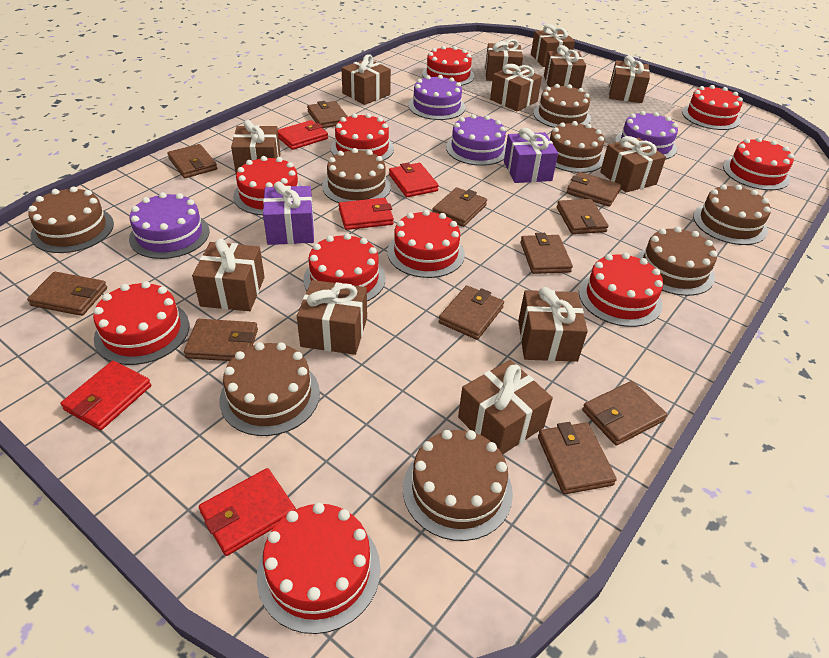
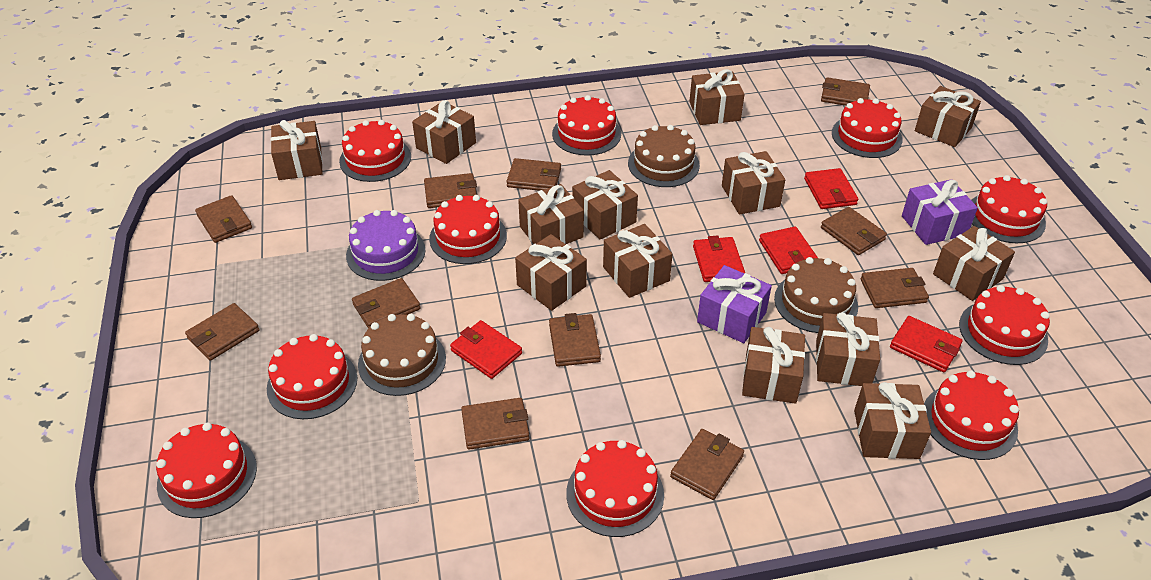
brown cake: [28,186,114,253] [220,342,320,436] [322,148,391,203] [403,430,513,541] [533,84,591,128] [550,121,604,173] [636,227,717,296] [693,184,771,245] = 8 -> [358,314,446,396] [628,125,700,187] [774,257,858,333] = 3
brown gift: [192,239,265,311] [231,120,280,174] [297,280,367,355] [341,54,391,105] [458,360,553,455] [485,39,523,81] [490,64,542,112] [518,287,588,362] [531,24,575,67] [544,45,586,89] [600,136,666,192] [609,55,650,103] = 12 -> [271,120,323,180] [412,100,476,164] [515,234,587,311] [518,184,584,244] [572,170,638,240] [603,224,672,298] [689,69,745,125] [722,151,785,215] [742,327,805,404] [816,312,880,386] [854,382,931,459] [915,86,981,147] [933,226,1015,301] = 13
purple cake: [129,192,209,259] [408,75,465,120] [446,114,506,166] [615,111,678,160] = 4 -> [346,210,425,281] = 1

